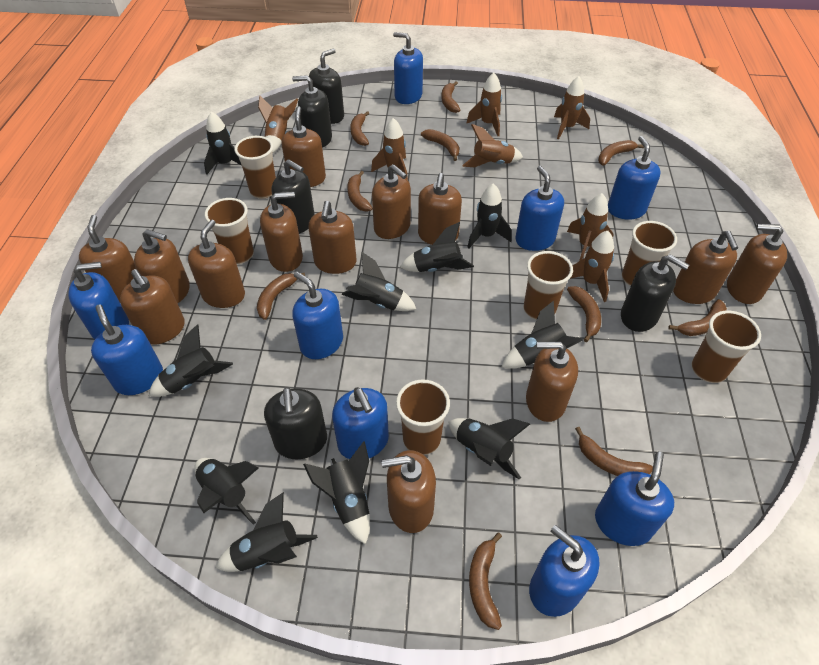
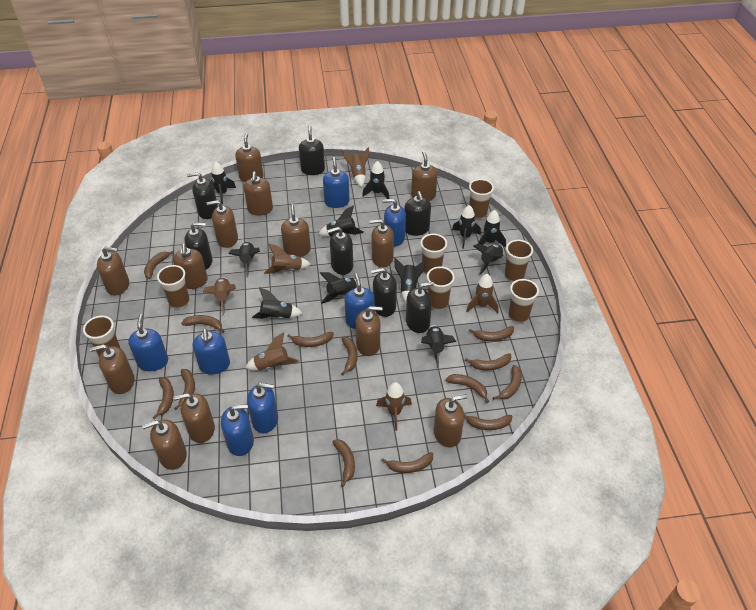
black rocket: [149,324,233,397] [194,458,259,525] [204,112,242,175] [215,492,318,572] [303,441,370,545] [342,252,416,311] [400,222,474,272] [449,418,530,479] [467,183,512,248] [502,301,583,369] = 10 -> [211,162,236,204] [229,242,260,276] [252,288,303,319] [319,205,364,237] [320,272,362,304] [362,161,389,199] [394,258,426,303] [421,325,456,367] [452,205,481,249] [473,244,503,275] [478,210,506,247] = 11
black soap dispenser: [264,387,327,459] [272,159,315,234] [292,75,332,148] [309,48,344,124] [621,254,689,332] = 5 -> [184,223,212,269] [187,172,218,219] [299,126,325,175] [327,227,353,275] [371,268,397,317] [404,191,431,236] [406,282,434,333] = 7
blue soap dispenser: [68,262,129,340] [91,305,163,395] [292,272,343,359] [332,387,389,459] [393,32,423,104] [515,166,564,251] [529,525,600,617] [595,451,674,546] [608,136,661,220] = 9 -> [128,314,168,371] [193,329,230,375] [221,404,254,456] [247,383,278,433] [323,157,350,208] [344,274,375,329] [382,199,406,247] = 7
brown banana: [257,273,305,320] [347,171,373,211] [350,111,369,146] [421,129,460,161] [441,81,460,113] [469,532,502,630] [567,286,601,342] [575,427,653,476] [598,140,644,166] [668,299,727,336] = 10 -> [144,251,174,279] [153,377,174,419] [174,369,195,410] [181,315,224,333] [287,332,334,347] [332,439,355,487] [341,337,358,375] [381,452,433,473] [446,374,489,403] [464,414,512,430] [465,353,511,370] [469,326,514,341] [493,365,522,400] = 13
brown cup: [205,198,254,264] [235,136,276,199] [396,379,450,455] [524,251,573,320] [622,221,677,286] [692,310,761,383] = 6 -> [83,316,120,357] [157,265,189,308] [420,234,447,274] [427,266,455,310] [469,179,494,219] [504,240,533,282] [508,279,539,323] = 7
brown rocket: [258,96,298,153] [371,118,408,180] [462,124,523,167] [466,73,502,136] [554,76,590,139] [567,193,614,261] [570,231,614,302] = 7 -> [203,277,236,315] [245,332,299,370] [264,244,311,274] [342,147,369,187] [376,382,412,431] [466,274,499,313] = 6

